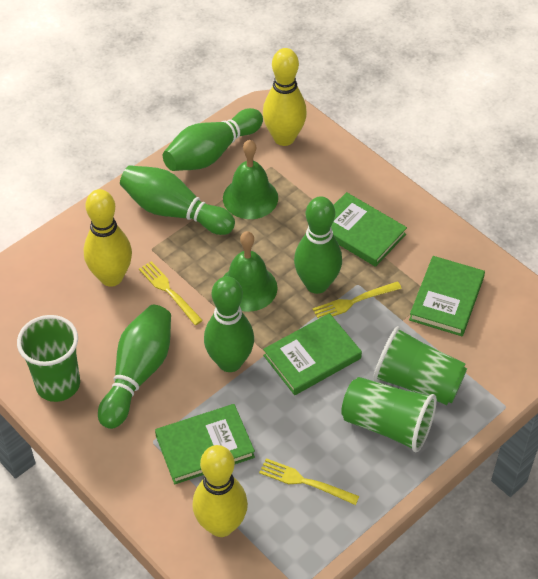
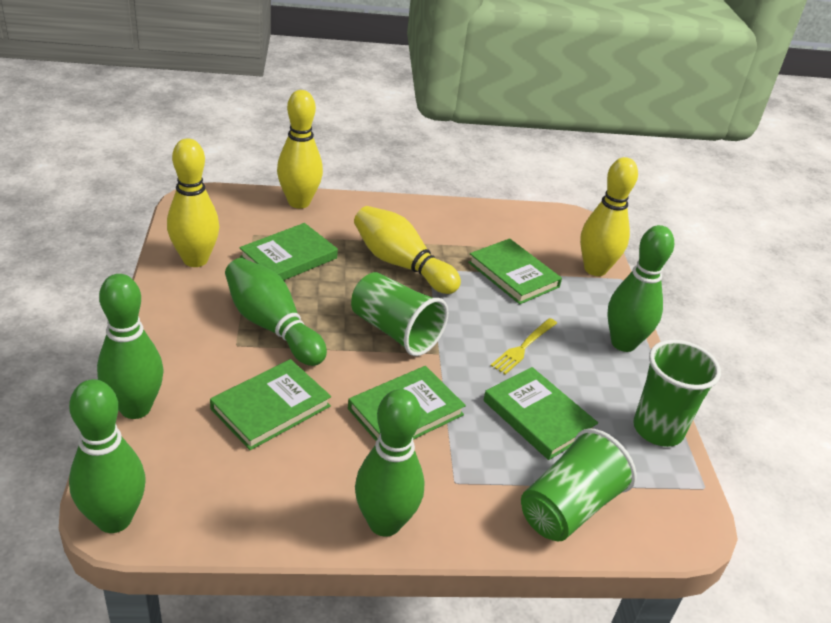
green bell: [223,140,278,219] [223,231,278,312] = 2 -> none = 0
green book: [155,404,255,484] [263,313,362,395] [331,192,407,267] [409,256,485,336] = 4 -> [210,359,331,450] [239,223,338,281] [348,366,466,441] [468,238,562,304] [483,367,598,460] = 5
yellow bowling pin: [84,189,132,287] [192,445,248,537] [263,48,307,146] = 3 -> [167,138,219,267] [277,90,323,209] [354,206,461,294] [580,157,638,276] = 4
yellow fork: [139,261,203,325] [259,458,359,505] [313,281,402,319] = 3 -> [491,318,557,375] = 1

